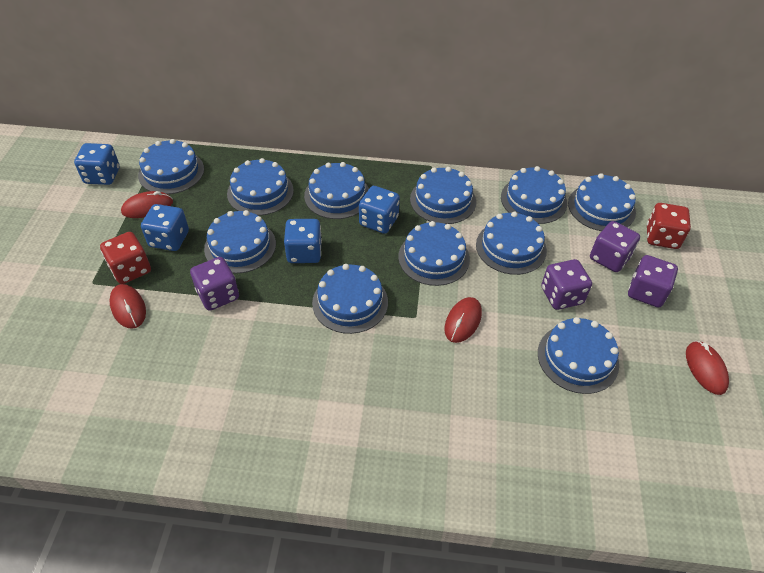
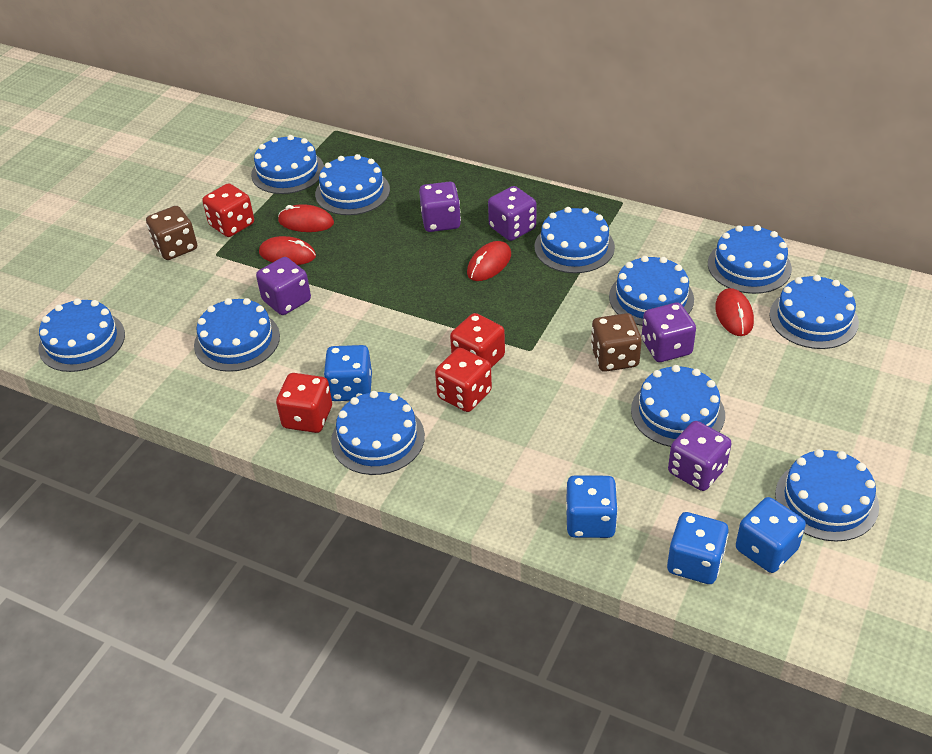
brown dice: none = 0 -> [146,206,197,260] [591,313,642,372] = 2
purple dice: [190,257,239,311] [541,259,592,310] [590,221,640,272] [628,255,678,307] = 4 -> [256,257,311,315] [419,182,461,232] [488,186,536,241] [642,302,696,362] [668,421,731,491] = 5
red dice: [100,232,151,284] [647,203,691,249] = 2 -> [202,183,254,237] [276,373,332,433] [435,348,492,412] [450,313,505,368] = 4

